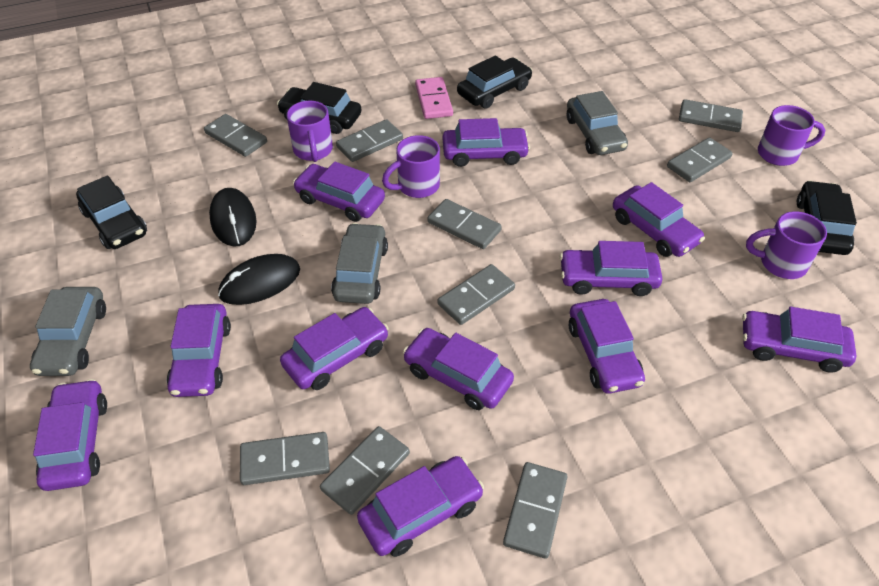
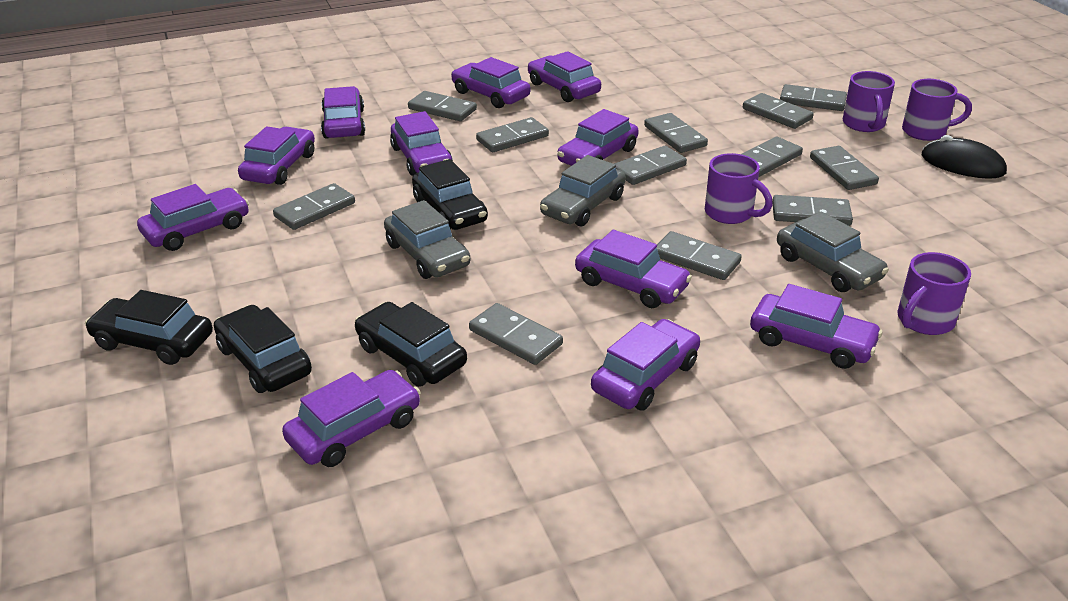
black mouse: [209,188,257,247] [218,254,300,305] = 2 -> [922,135,1007,179] = 1
grey domino: [204,114,267,157] [240,432,330,485] [320,426,410,515] [336,119,403,162] [428,199,502,249] [438,264,515,325] [503,462,567,559] [667,137,733,182] [679,99,743,132] = 9 -> [273,183,355,230] [408,91,477,121] [469,303,563,365] [476,117,549,152] [614,146,687,185] [644,113,708,153] [656,231,742,280] [742,136,803,177] [743,93,814,129] [772,195,853,226] [780,84,847,111] [810,146,879,190] = 12
pink domino: [415,77,453,119] = 1 -> none = 0

